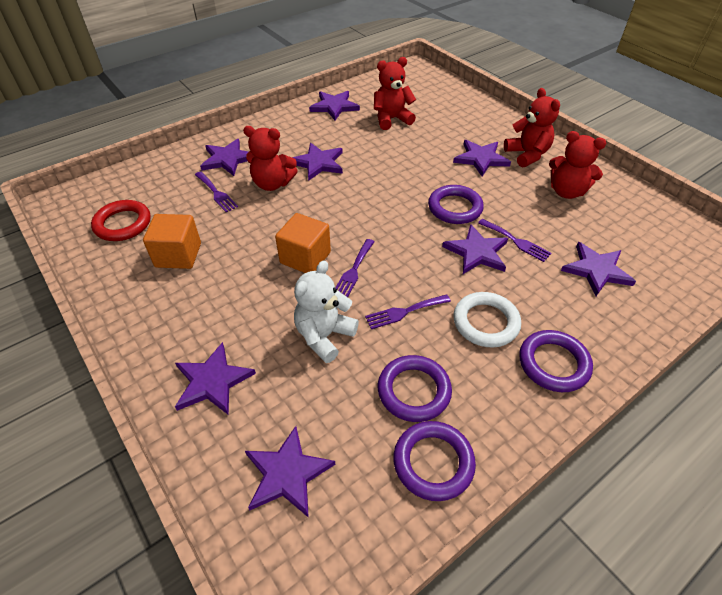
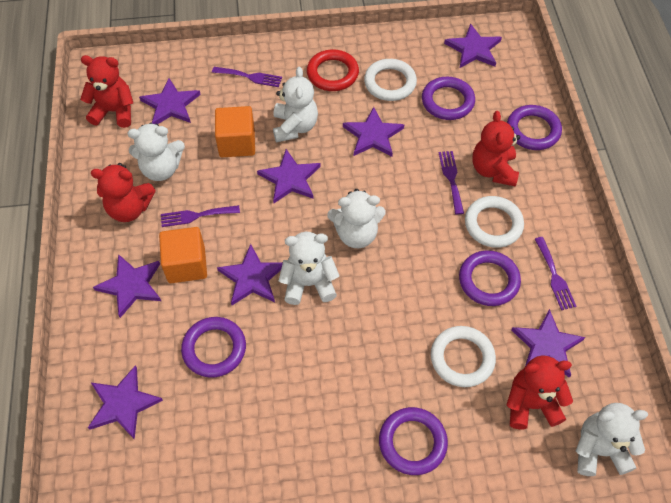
purple ring: [378,355,452,422] [393,421,476,501] [428,185,484,224] [519,330,593,392] = 4 -> [181,317,246,378] [379,407,448,475] [422,77,475,120] [459,250,521,306] [507,105,562,150] = 5
white ring: [453,292,521,348] = 1 -> [364,59,417,101] [431,326,496,387] [465,196,524,248] = 3
white teddy bear: [294,261,359,363] = 1 -> [128,123,185,181] [273,67,318,142] [279,232,339,305] [327,189,386,248] [576,403,648,476] = 5

